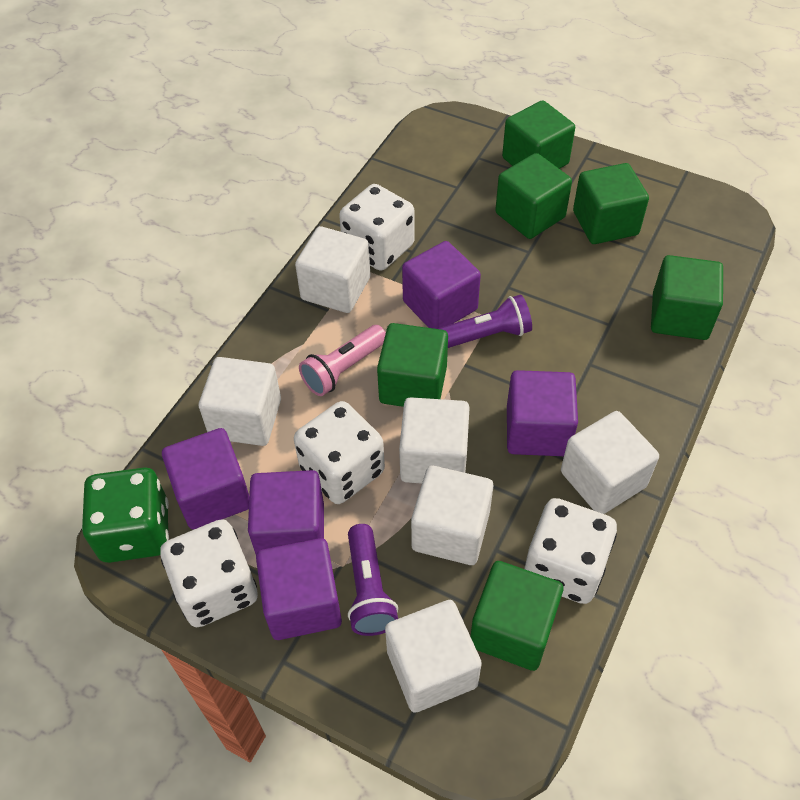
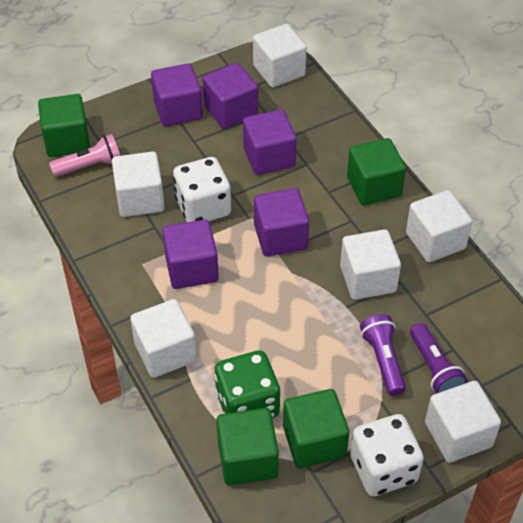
green cube: [377,323,448,407] [470,561,563,671] [495,153,572,239] [502,100,575,169] [573,163,649,244] [651,255,723,340] = 6 -> [38,94,90,157] [217,408,279,485] [283,389,349,468] [347,138,406,205] = 4
white dice: [160,519,258,627] [294,401,385,504] [339,184,415,271] [524,498,617,604] = 4 -> [173,157,231,222] [350,414,424,496] = 2

